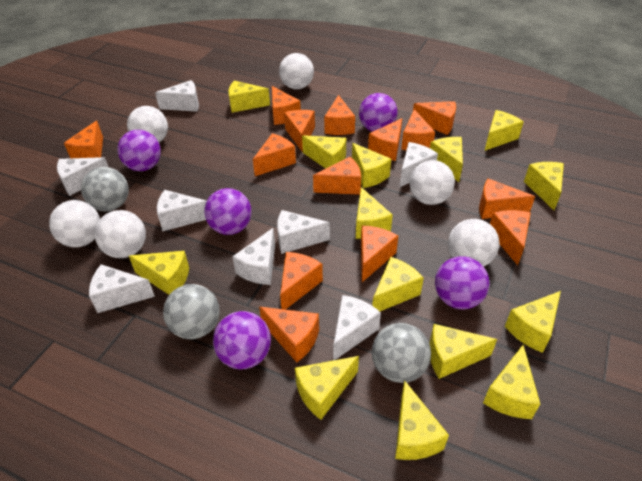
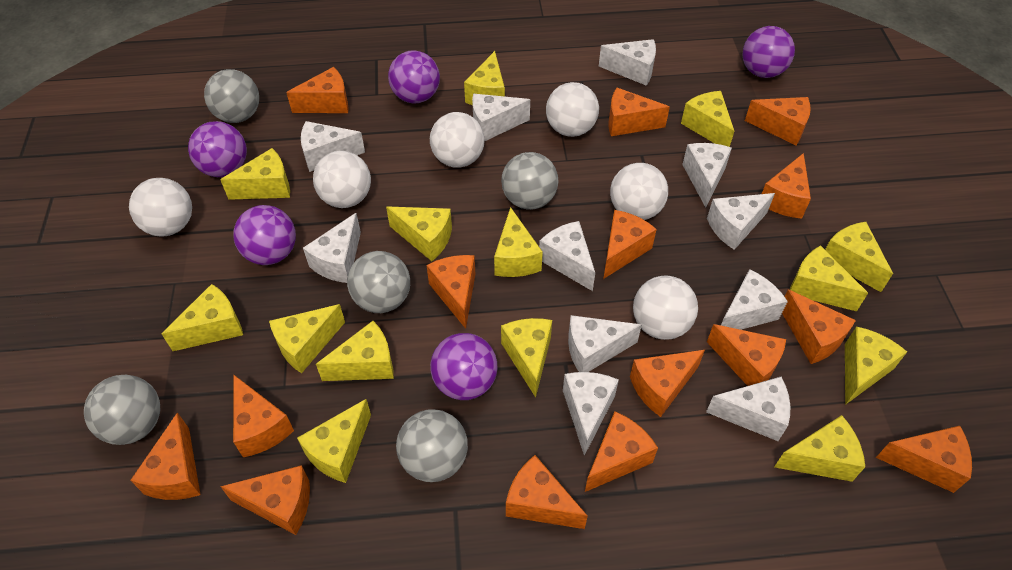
grey ball: [81,167,129,212] [163,284,220,339] [372,323,431,383] = 3 -> [84,375,160,445] [204,69,259,123] [347,251,410,313] [396,409,468,482] [501,152,559,210] = 5
orange cheese: [64,121,103,158] [253,133,296,176] [259,307,319,362] [272,86,301,125] [280,252,323,310] [284,110,315,151] [313,157,361,195] [324,95,355,135] [361,225,398,282] [368,118,402,161] [401,109,435,150] [413,101,456,135] [479,179,535,219] [490,210,531,265] = 14 -> [130,412,200,500] [220,465,310,535] [233,375,294,457] [286,67,349,113] [427,255,475,329] [506,455,588,529] [585,411,658,492] [603,210,657,279] [608,88,670,136] [630,350,705,417] [707,324,786,386] [745,97,811,145] [762,153,811,219] [782,290,856,364] [876,426,972,493] = 15
white cheese: [57,157,108,196] [89,264,155,313] [155,80,199,112] [157,190,207,231] [232,228,275,285] [277,210,330,254] [333,295,381,361] [400,142,438,187] = 8 -> [301,121,365,172] [303,213,361,283] [472,94,530,141] [539,221,595,291] [563,372,619,456] [568,315,642,372] [599,39,656,86] [682,143,732,208] [706,377,790,441] [707,193,775,250] [721,269,788,330] = 11

